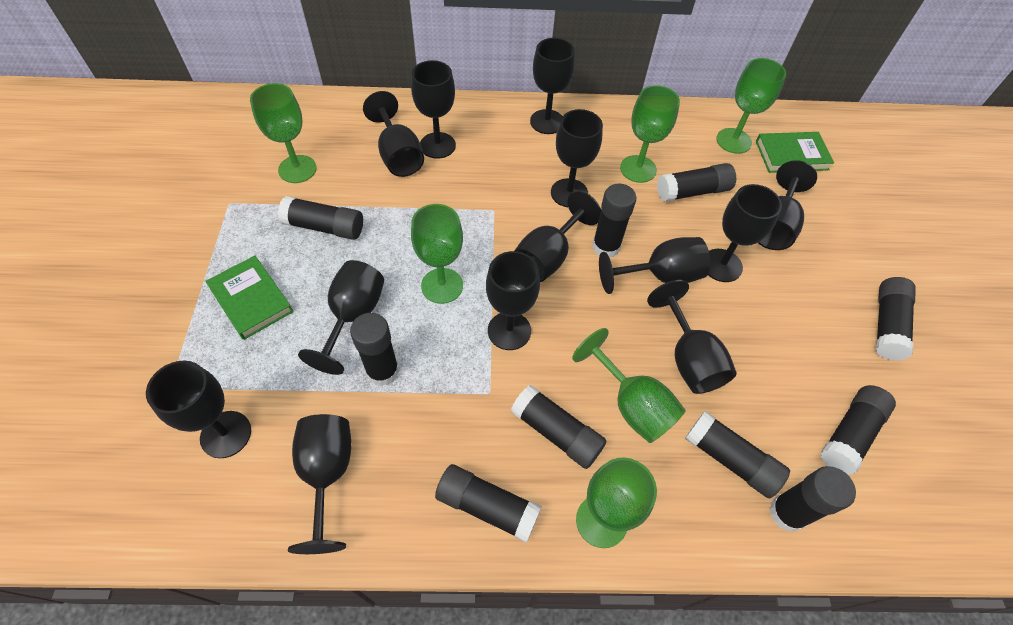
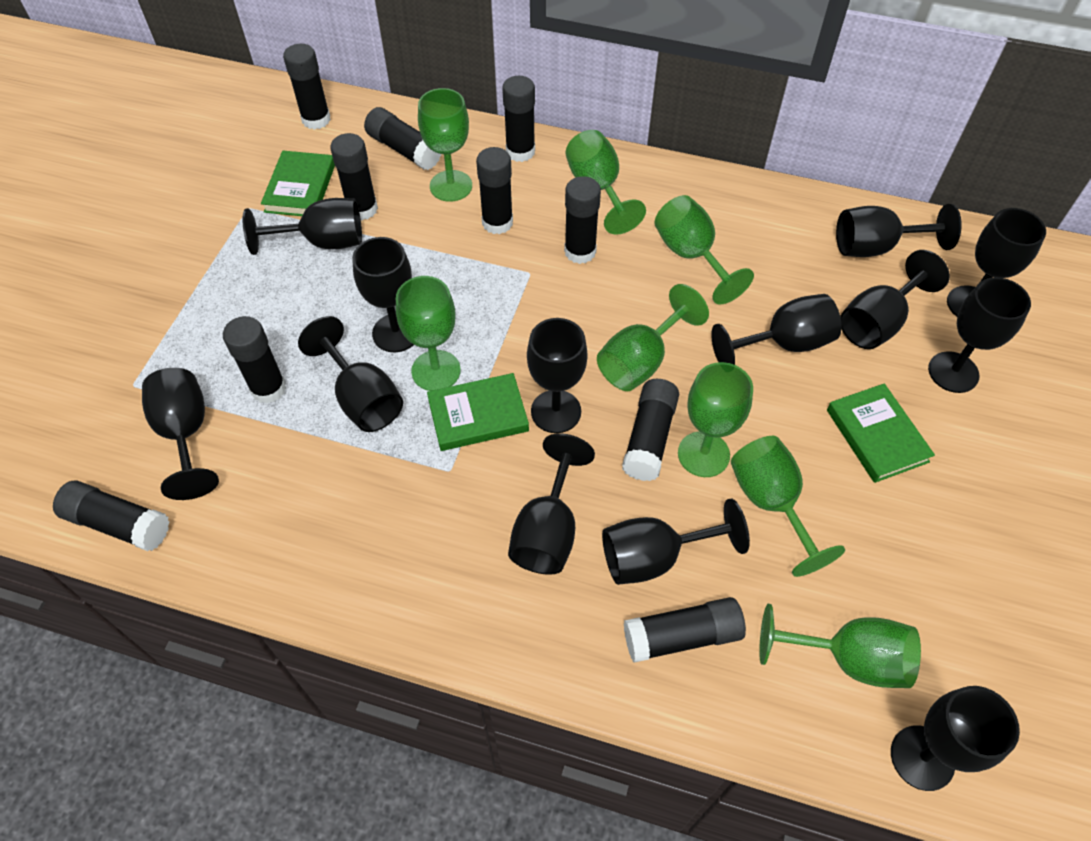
green book: [206,255,294,340] [756,132,834,173] = 2 -> [261,151,335,216] [427,373,529,451] [827,383,935,483] = 3
green goblet: [250,83,317,183] [411,204,463,304] [572,328,686,443] [576,458,657,548] [620,85,680,183] [716,58,786,154] = 6 -> [396,276,461,391] [418,88,472,202] [566,130,646,235] [597,284,709,391] [654,195,754,305] [678,362,753,477] [731,436,845,577] [759,604,921,688] = 8

